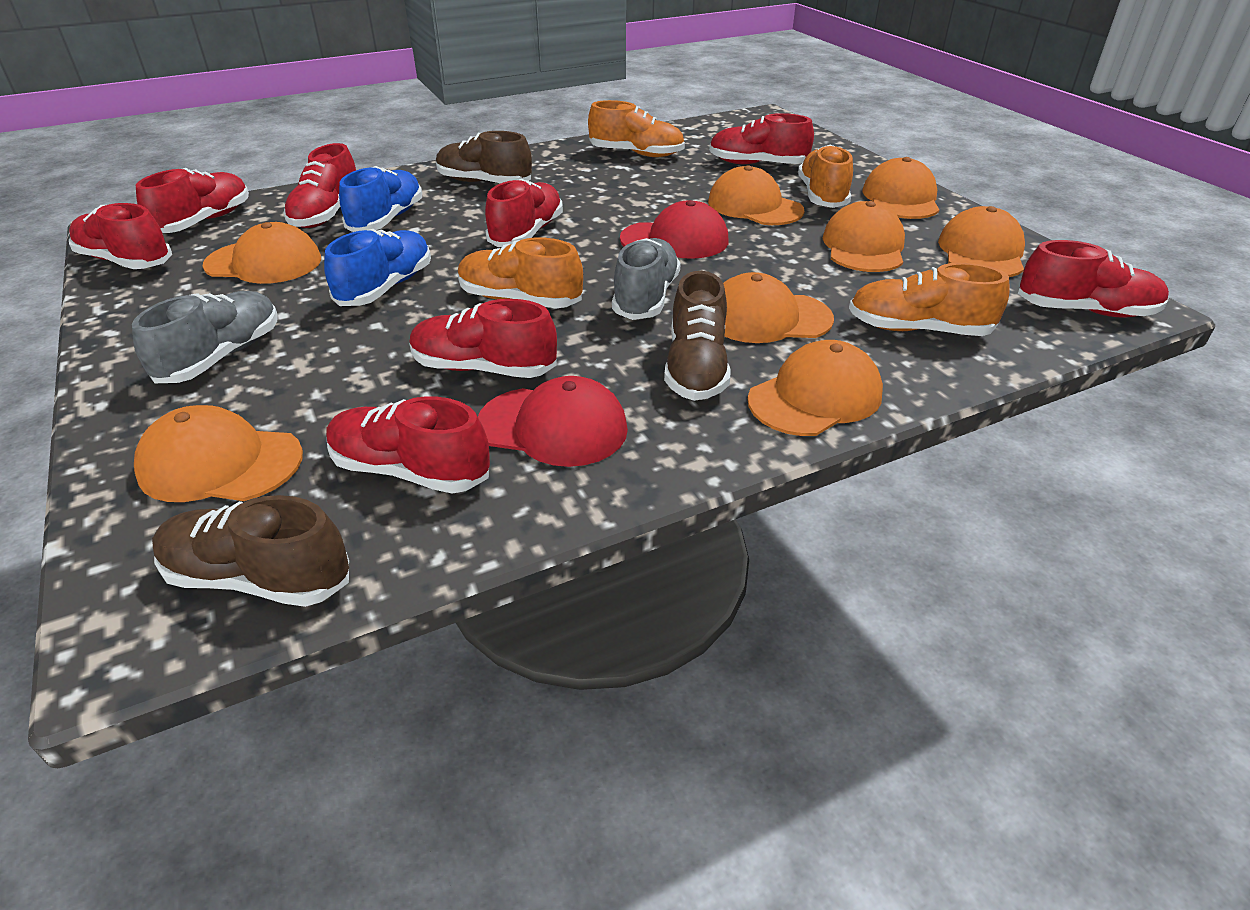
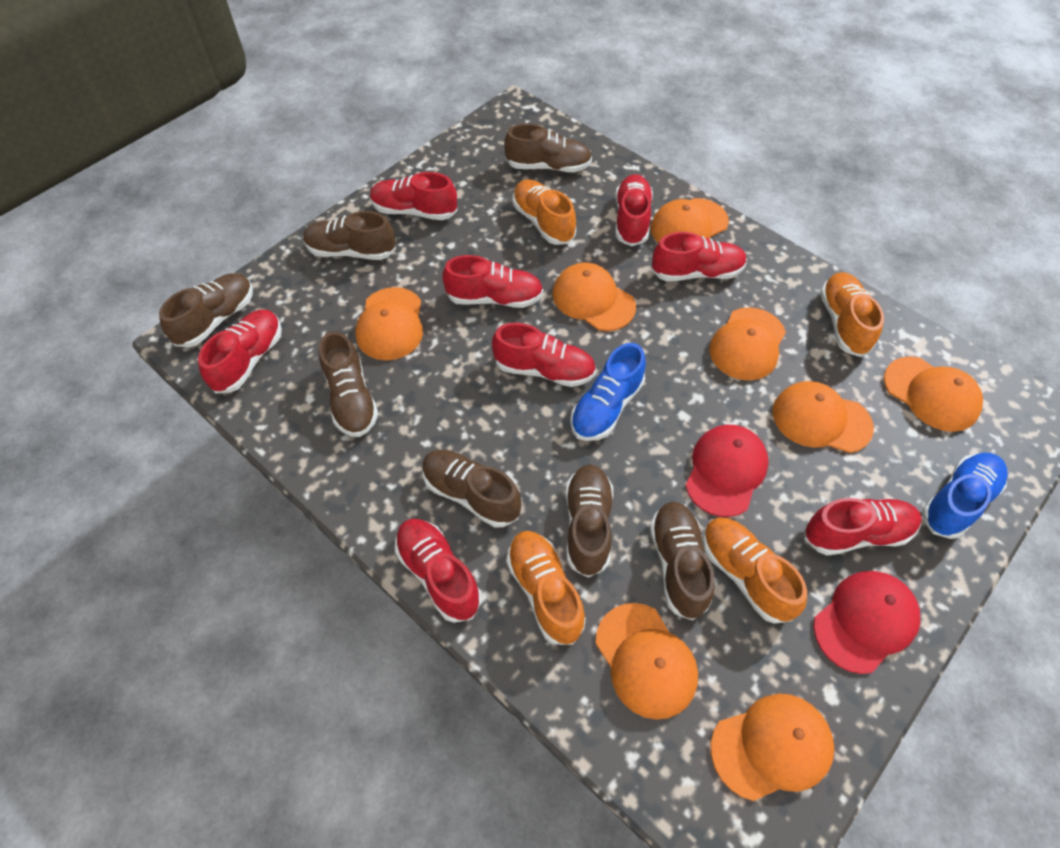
brown shoe: [152,495,349,607] [436,131,532,183] [664,271,731,401] = 3 -> [159,273,253,347] [303,211,396,260] [319,331,379,437] [422,450,521,527] [504,124,592,172] [565,464,613,578] [650,502,715,620] = 7
grey shoe: [132,291,277,383] [612,238,681,320] = 2 -> none = 0

